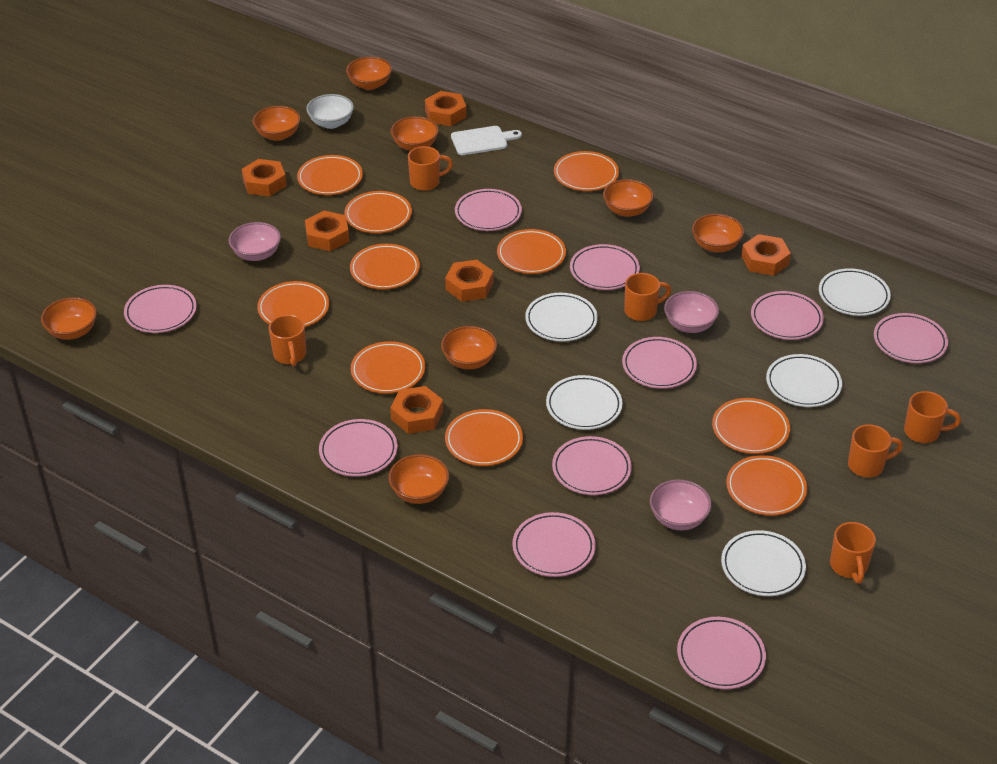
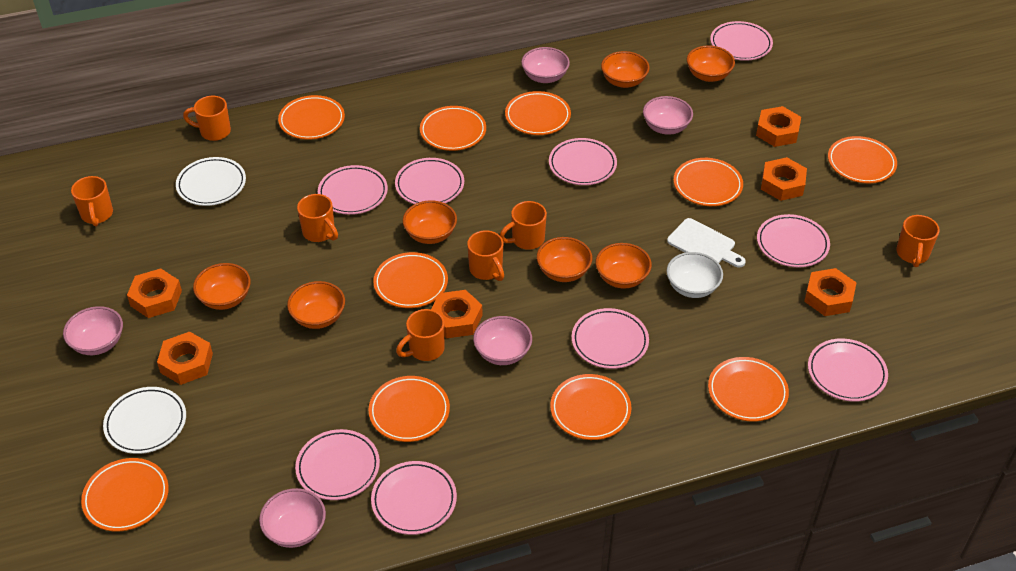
orange bowl: [41,297,97,340] [252,106,300,141] [346,57,392,90] [388,454,449,504] [391,116,439,151] [441,326,497,369] [603,179,653,217] [692,214,744,252] = 8 -> [193,263,251,310] [287,281,345,329] [403,200,457,244] [537,237,592,282] [596,243,652,289] [601,51,650,88] [687,45,735,82] = 7
orange mug: [269,315,307,366] [408,146,453,191] [624,273,671,321] [830,522,876,584] [848,424,903,478] [904,391,961,443] = 6 -> [71,176,113,227] [183,96,231,141] [297,194,338,242] [396,309,445,361] [467,230,504,281] [500,201,547,250] [896,215,940,267] = 7
pink bowl: [228,222,281,261] [650,479,712,530] [664,291,719,333] = 3 -> [63,306,123,355] [259,488,326,548] [473,316,532,365] [521,47,570,83] [643,96,693,135] = 5
pink plate: [124,285,197,333] [319,419,398,477] [455,189,522,231] [512,512,596,577] [552,436,632,495] [570,244,640,290] [622,337,697,389] [677,617,766,689] [751,291,824,340] [874,313,948,363] = 10 -> [295,429,380,500] [318,165,388,215] [371,461,457,535] [395,158,464,204] [549,138,617,185] [572,308,649,369] [710,21,773,61] [757,214,830,267] [808,338,888,402] = 9
white plate: [525,293,598,342] [546,375,623,430] [721,530,806,596] [766,354,842,407] [819,268,891,316] = 5 -> [103,387,186,454] [176,157,246,206] = 2

